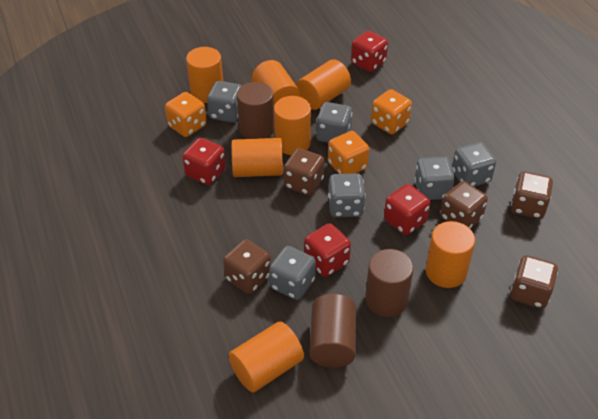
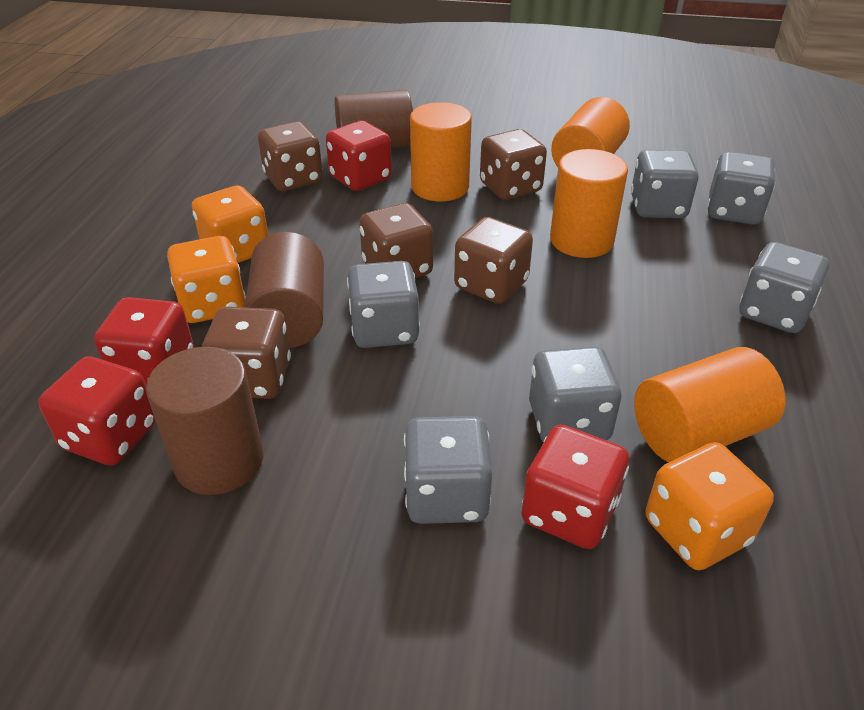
orange cylinder: [186,47,223,103] [229,322,304,392] [231,138,283,177] [252,60,300,106] [274,96,311,155] [296,59,351,110] [425,221,475,288] = 7 -> [410,102,472,202] [550,149,628,258] [551,97,630,167] [634,347,786,462] = 4

